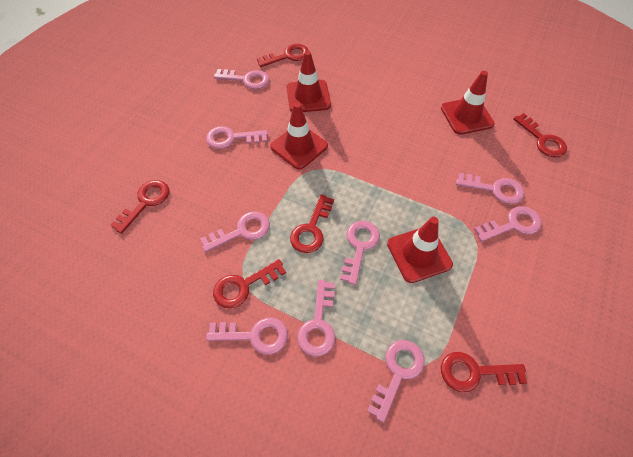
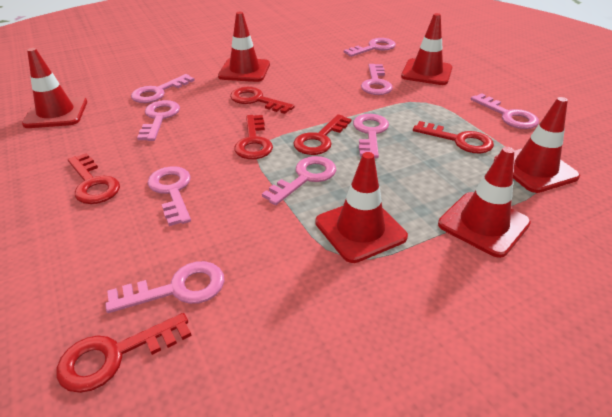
red traffic cone: [270,102,328,170] [287,51,331,112] [387,217,453,283] [441,71,495,135] = 4 -> [22,48,87,128] [218,12,270,82] [315,152,408,263] [401,13,452,85] [438,147,531,258] [494,97,580,193] = 6

